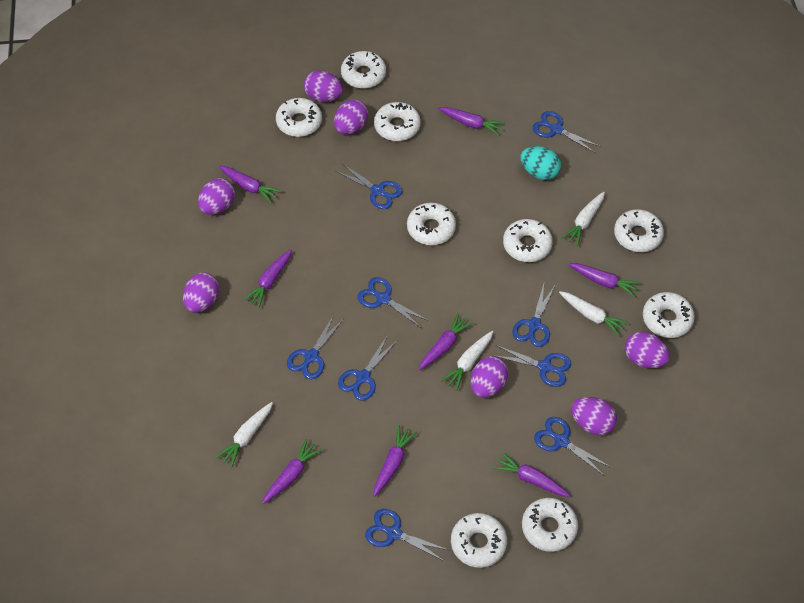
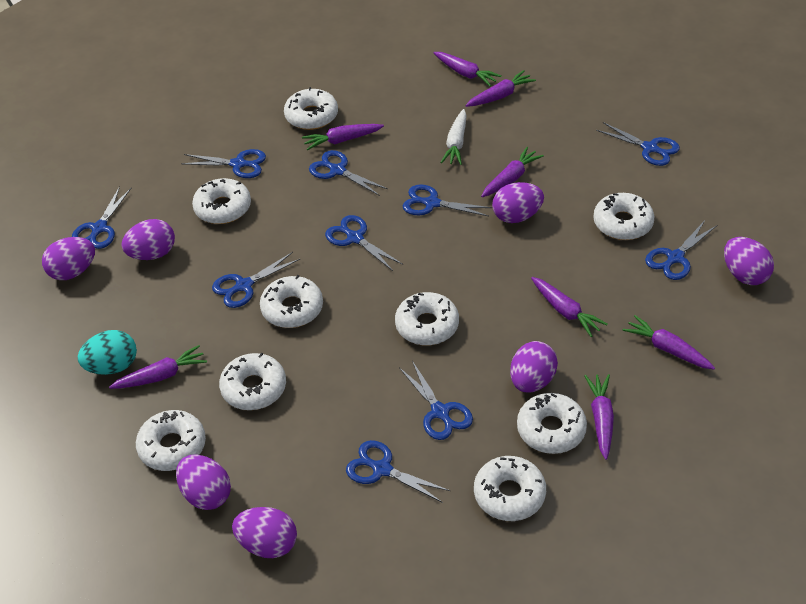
blue scissors: [287,315,343,379] [335,164,403,209] [338,335,397,401] [357,277,429,328] [365,509,448,561] [492,345,571,387] [512,284,555,347] [533,111,601,153] [534,417,612,476] = 9 -> [72,186,131,249] [181,149,266,178] [212,252,300,308] [309,150,388,196] [325,215,402,271] [346,440,450,503] [399,361,473,440] [403,184,492,216] [596,122,680,166] [645,220,717,280] = 10
white carrot: [216,402,273,467] [441,331,493,391] [559,291,629,336] [562,192,605,246] = 4 -> [440,109,467,165] = 1

